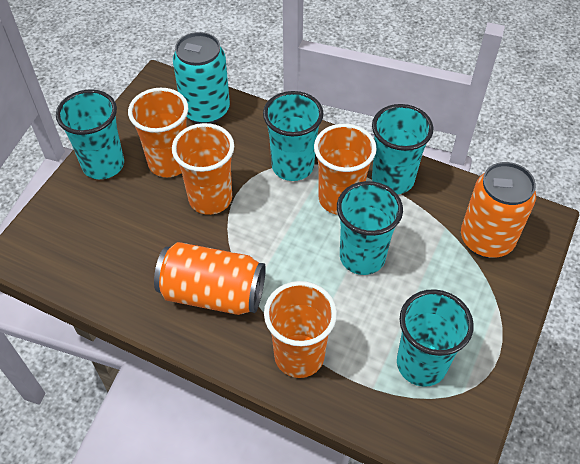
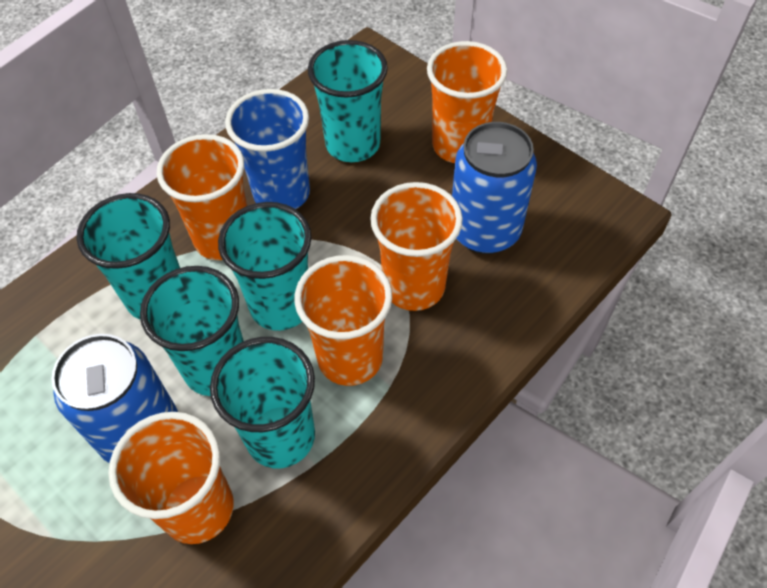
blue can: none = 0 -> [51,334,178,463] [452,122,537,254] = 2
blue cup: none = 0 -> [225,89,310,209] = 1
orange can: [154,242,266,315] [461,162,536,258] = 2 -> none = 0
orange cup: [128,88,188,177] [172,123,234,215] [264,281,337,378] [314,124,377,215] = 4 -> [108,412,234,544] [157,134,247,260] [294,255,392,386] [370,182,463,311] [427,41,508,163] = 5
turquoise can: [173,32,230,124] = 1 -> none = 0

